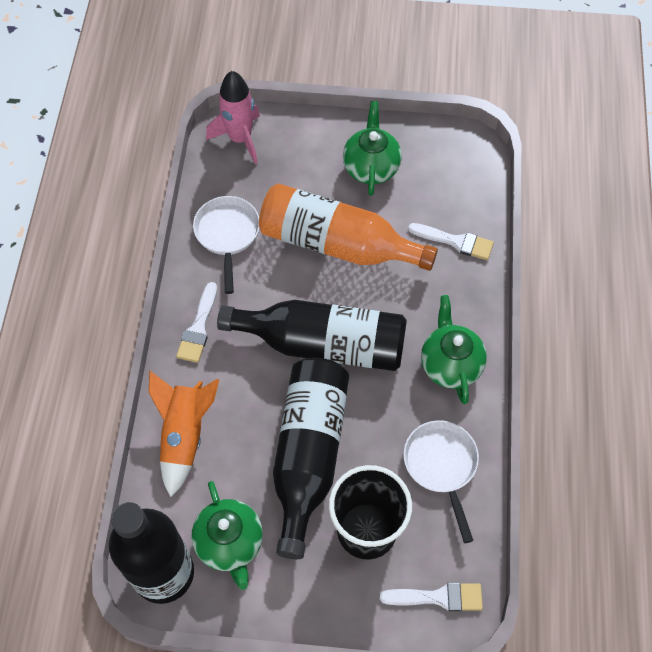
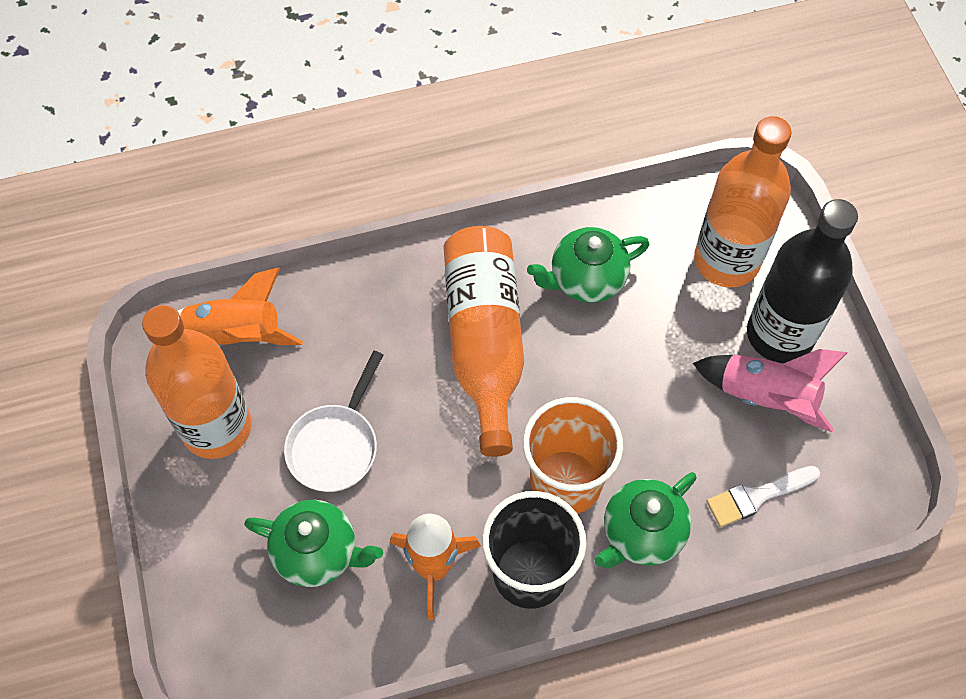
black bottle: [109,502,194,604] [217,300,407,371] [273,358,349,559] = 3 -> [747,199,858,363] = 1
orange bottle: [259,183,438,271] = 1 -> [142,305,252,459] [443,226,524,457] [694,116,792,287] = 3
orange cup: none = 0 -> [523,397,623,514] = 1
orange rocket: [149,370,219,497] = 1 -> [178,267,303,347] [390,513,481,620] = 2
white brush: [176,282,217,363] [380,582,483,611] [408,223,494,260] = 3 -> [707,466,820,527] = 1
white pan: [193,196,259,294] [404,420,479,543] = 2 -> [284,351,383,492] = 1

